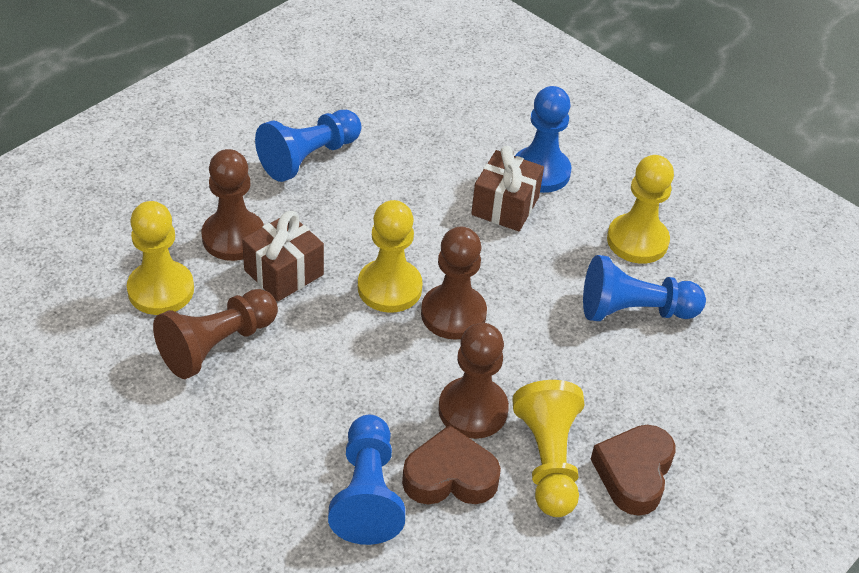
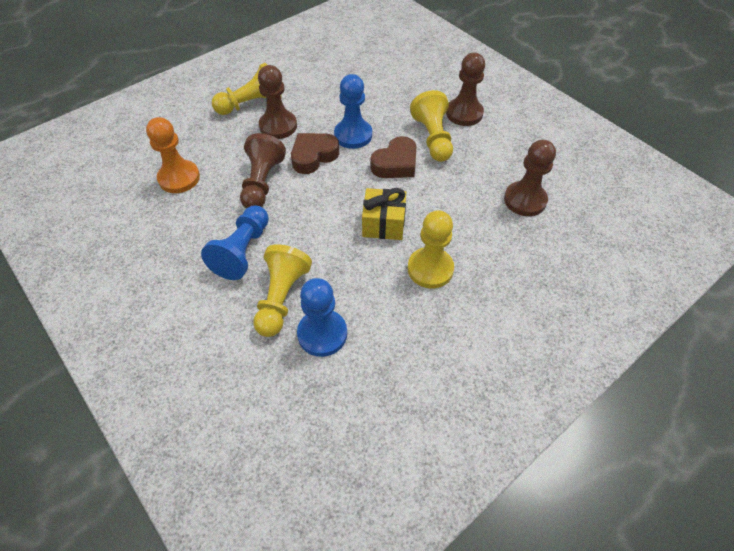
blue pawn: [255,110,361,182] [328,415,405,545] [515,86,571,193] [583,255,706,321] = 4 -> [201,206,269,280] [297,278,347,357] [334,74,372,149] = 3
brown gift: [242,211,324,302] [471,146,544,231] = 2 -> none = 0
orange pawn: none = 0 -> [146,117,200,193] = 1
yellow gift: none = 0 -> [362,188,406,240] = 1

